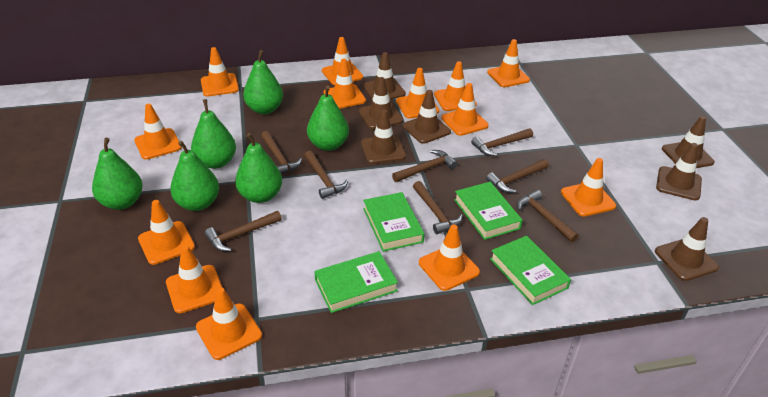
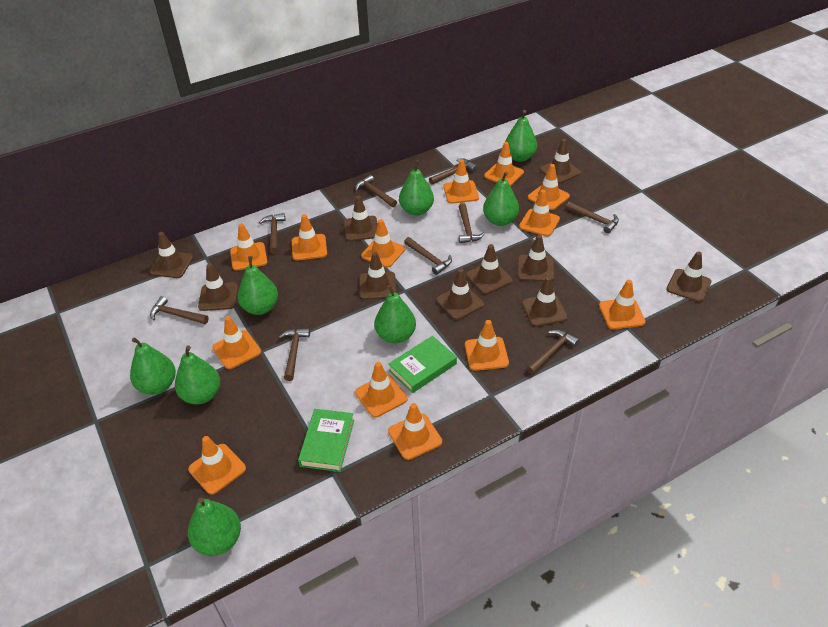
brown hammer: [205,211,282,251] [261,131,302,174] [304,151,348,199] [392,150,457,182] [413,181,463,234] [471,129,533,156] [486,159,549,193] [517,190,579,243] = 8 -> [150,296,209,324] [259,213,285,254] [279,328,310,381] [355,175,397,207] [404,237,452,275] [429,158,478,185] [459,203,485,243] [526,330,579,375] [566,202,619,233] = 9
brown traffic cone: [359,77,403,129] [361,109,406,164] [363,52,406,100] [403,90,451,144] [655,217,719,281] [656,143,702,201] [662,116,715,168] = 7 -> [150,232,193,278] [198,263,238,311] [344,196,378,241] [359,252,396,300] [436,269,484,320] [466,244,512,294] [518,235,554,281] [522,276,567,327] [540,139,581,184] [666,251,711,302] = 10
green book: [314,251,398,313] [363,192,424,252] [454,182,523,240] [490,236,571,305] = 4 -> [298,409,354,472] [388,336,457,393] = 2
green pear: [92,138,143,210] [170,141,219,211] [191,99,236,169] [235,133,282,203] [243,50,283,114] [307,86,349,151] = 6 -> [130,337,176,395] [175,345,220,404] [188,498,241,556] [238,256,278,315] [375,285,416,343] [399,160,434,216] [483,172,519,226] [505,110,537,162] = 8

